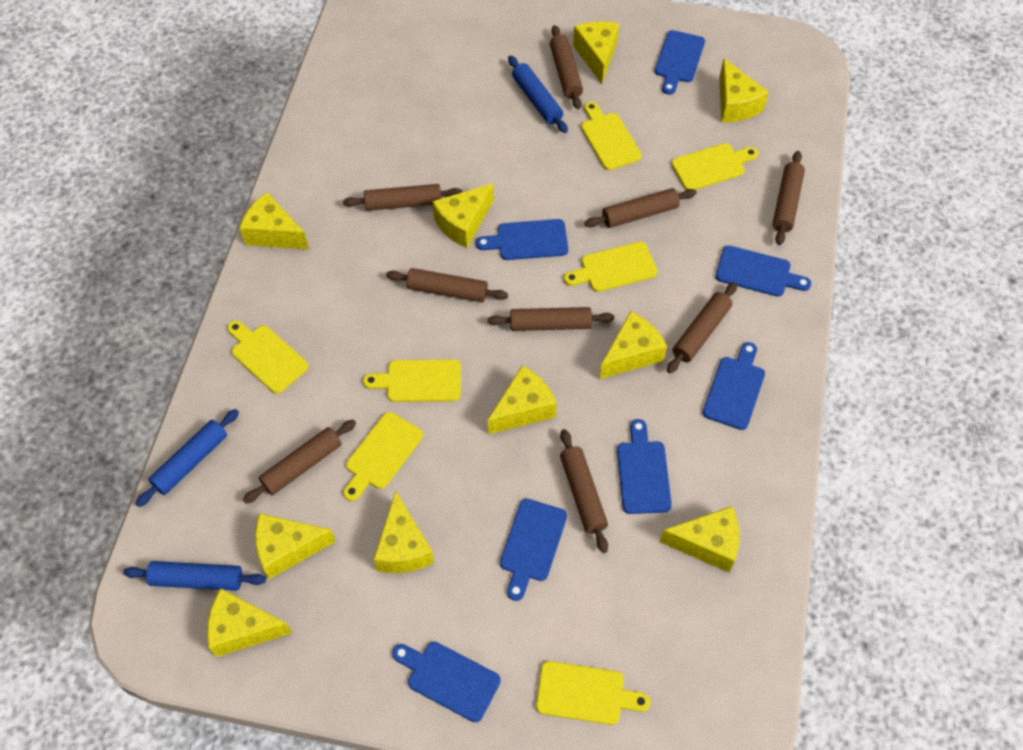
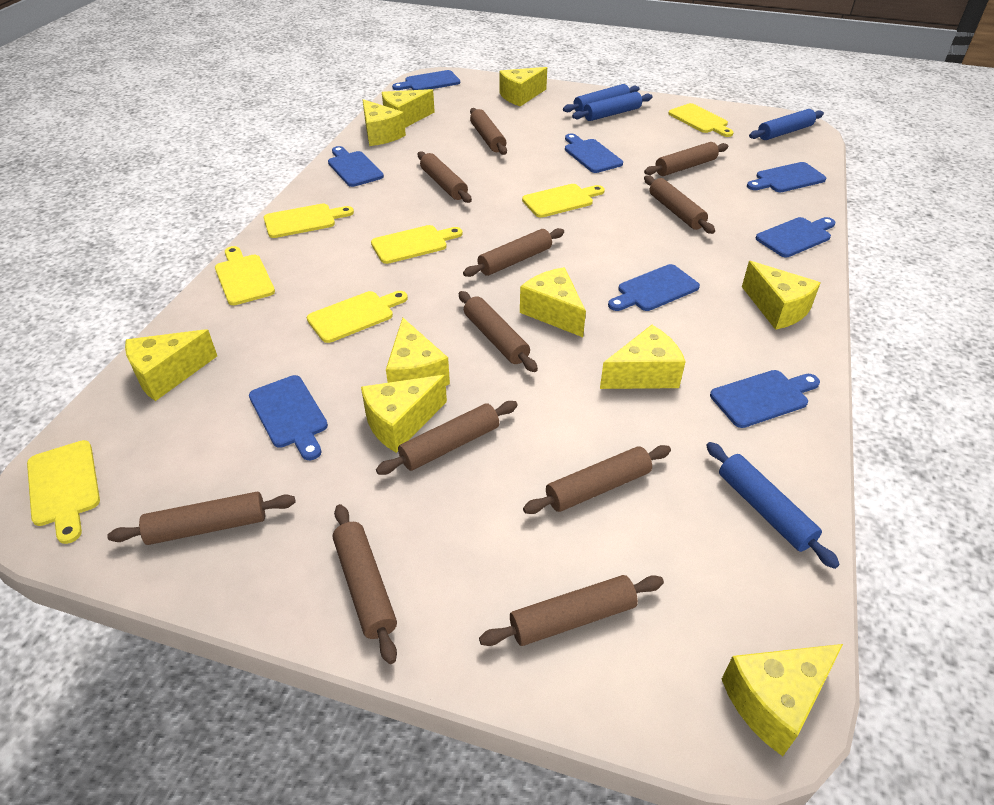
blue cutting board: [392,642,501,722] [476,219,568,260] [500,499,567,601] [617,419,672,514] [655,30,705,95] [703,342,765,430] [716,246,811,297] = 7 -> [249,375,328,460] [328,146,384,187] [392,70,460,90] [565,134,623,173] [608,264,700,311] [710,370,820,428] [747,162,826,192] [756,217,835,257] = 8
blue rolling pin: [123,561,266,591] [135,409,239,507] [508,56,568,133] = 3 -> [563,84,639,112] [572,92,653,121] [706,442,840,569] [749,109,824,140] = 4
brown rolling pin: [243,420,356,504] [343,184,462,211] [386,268,508,302] [487,307,614,331] [550,25,583,109] [560,429,608,553] [585,188,697,228] [667,282,737,373] [772,151,805,245] = 9 -> [107,492,296,545] [333,504,397,664] [376,401,518,475] [418,151,472,203] [459,291,538,372] [463,228,564,277] [470,108,507,155] [479,575,664,646] [523,445,671,514] [644,142,728,176] [644,175,715,234] = 11

